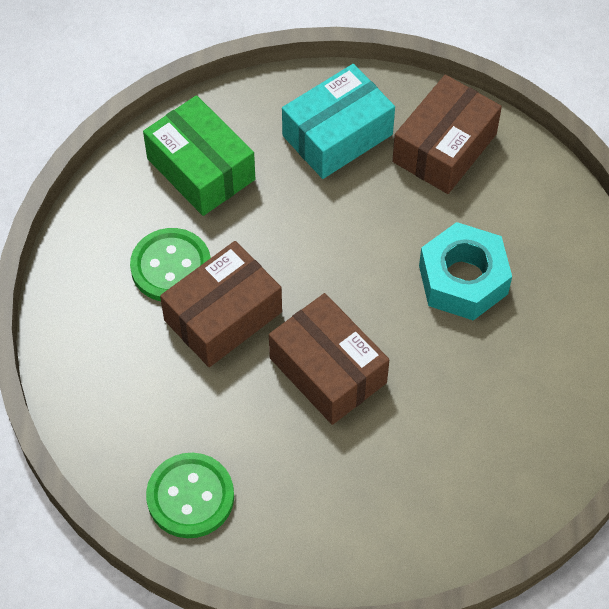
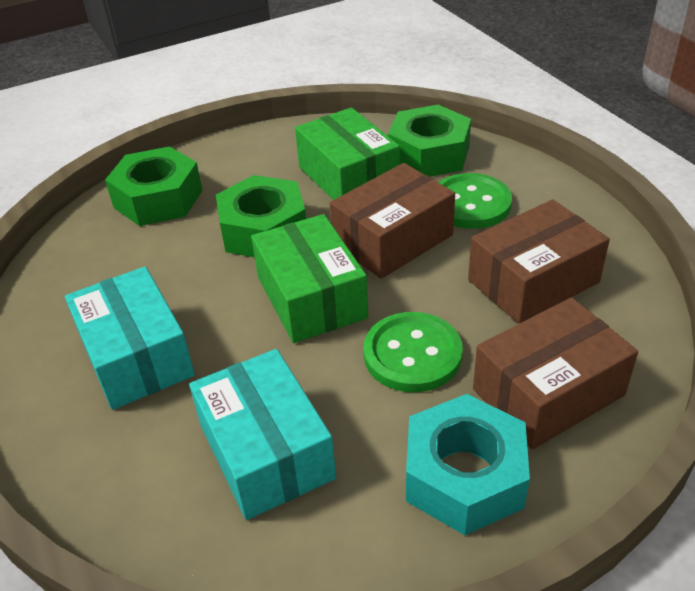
green box: [143,95,255,216] = 1 -> [251,214,368,343] [295,108,400,200] = 2
green nut: none = 0 -> [105,146,203,226] [216,175,306,257] [388,105,471,177] = 3
turquoise box: [282,64,395,179] = 1 -> [65,266,195,410] [189,349,336,520] = 2

